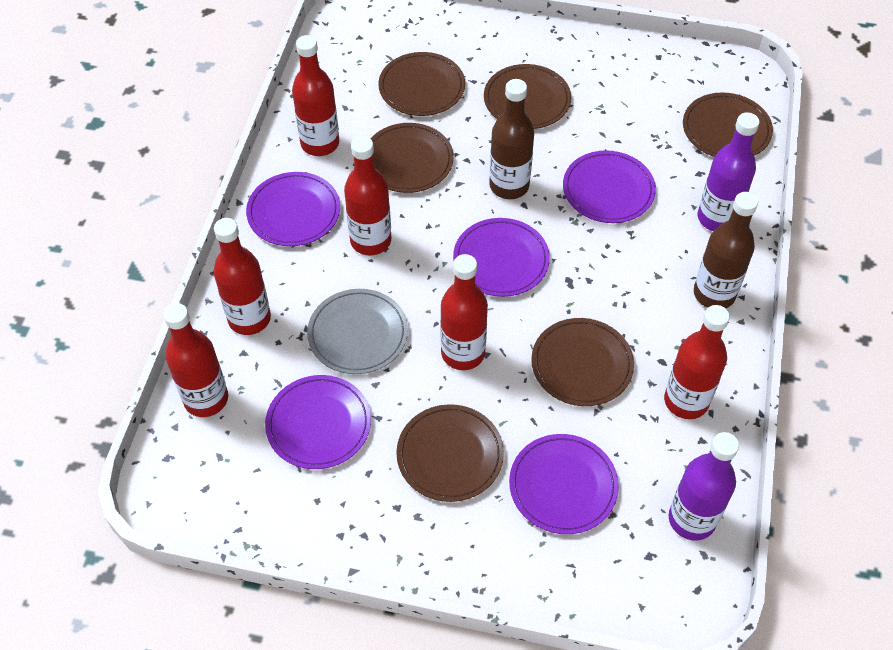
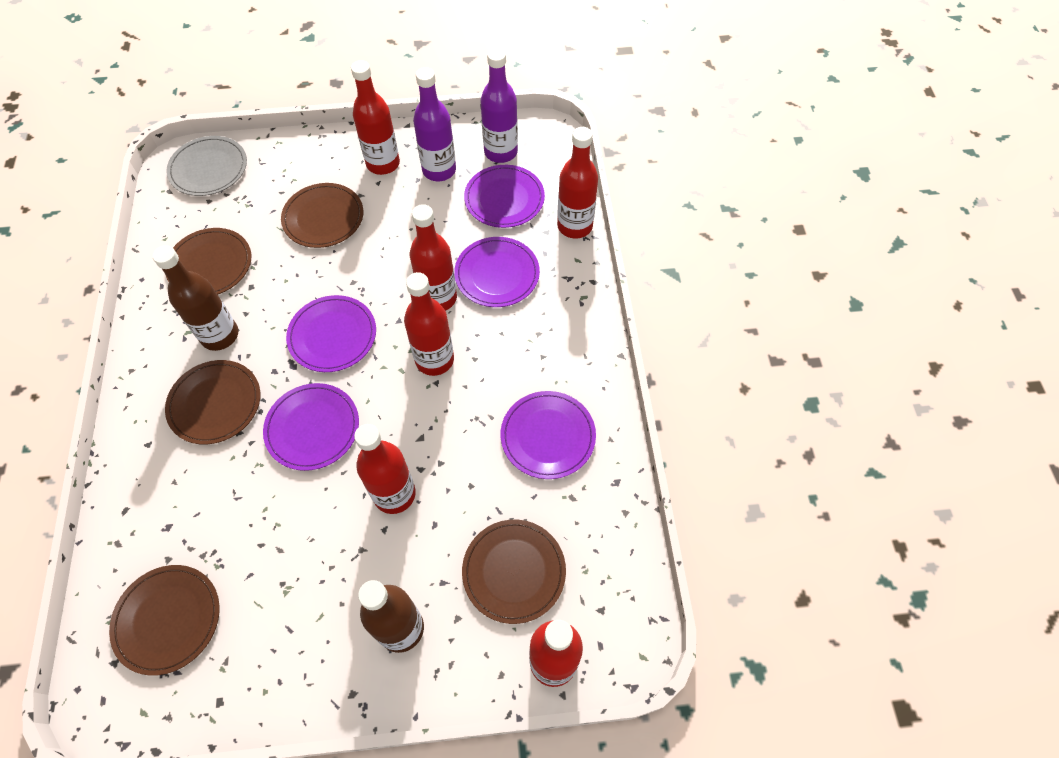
brown plate: [370,123,454,193] [378,52,465,116] [396,404,504,502] [484,64,571,129] [531,318,634,406] [683,92,773,157] = 6 -> [109,565,219,675] [165,228,251,295] [165,360,260,444] [281,183,363,248] [462,519,566,624] = 5

